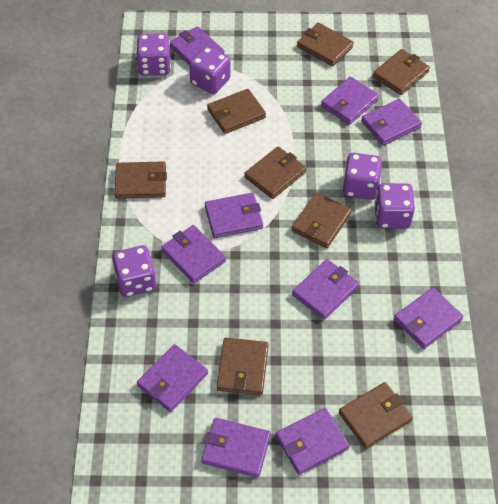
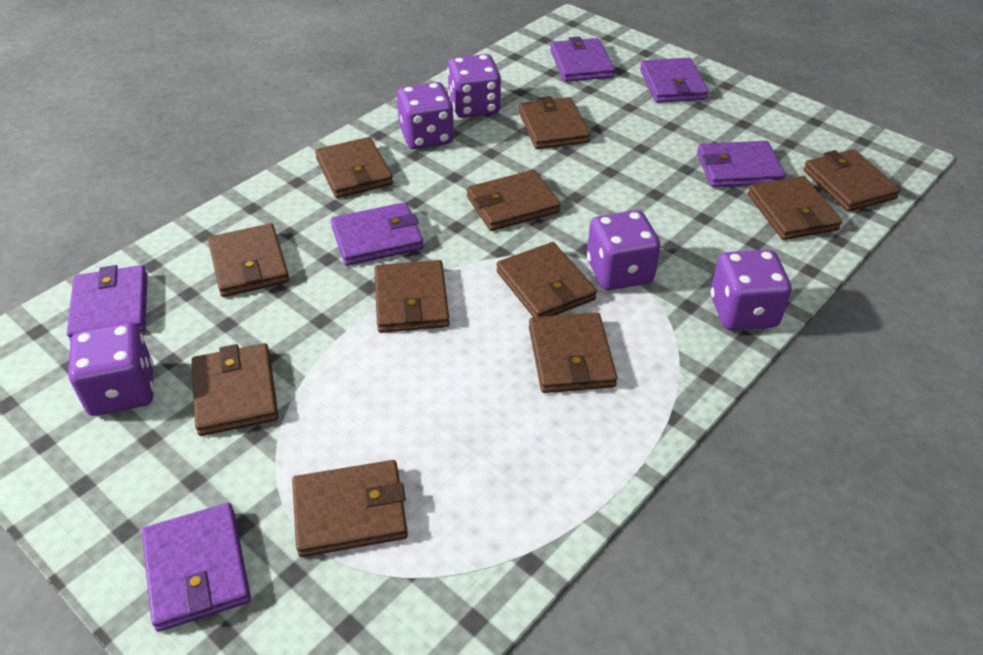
brown wallet: [115,161,167,199] [207,89,266,134] [217,338,269,395] [244,146,306,199] [292,193,352,248] [297,23,354,66] [339,382,413,449] [373,49,430,95] = 8 -> [192,343,278,436] [208,223,289,297] [292,460,408,557] [315,137,393,198] [375,260,450,333] [467,170,561,231] [496,242,597,317] [519,96,590,149] [529,312,617,393] [748,176,842,240] [803,149,901,212] = 11
purple wallet: [137,344,208,412] [161,225,226,283] [170,26,225,65] [201,418,271,478] [205,193,263,238] [275,408,350,475] [292,259,359,320] [321,76,379,125] [361,99,422,145] [394,287,463,349] = 10 -> [67,265,147,340] [142,503,251,632] [331,202,424,266] [550,37,615,82] [640,58,708,103] [697,141,785,187] = 6

